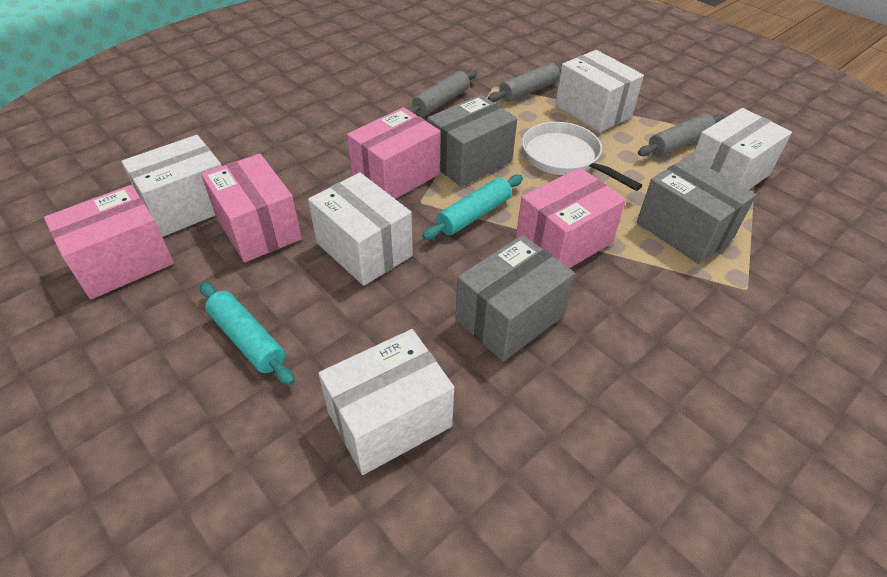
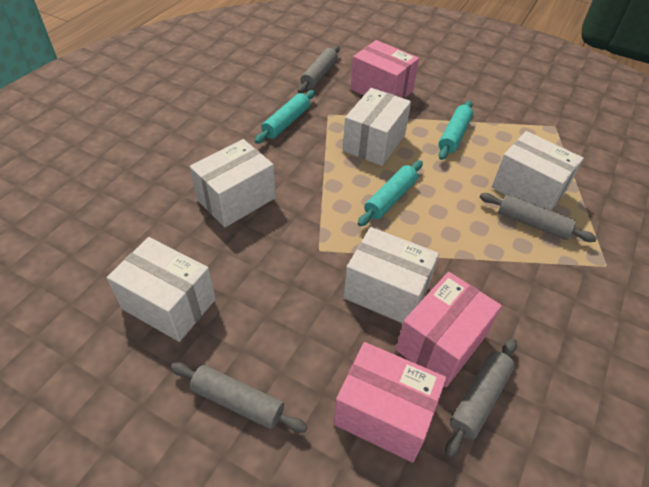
grey box: [427,95,517,187] [456,235,575,362] [637,156,756,264] = 3 -> none = 0
grey rolling pin: [407,70,477,116] [488,63,562,102] [638,114,724,157] = 3 -> [171,363,307,433] [298,45,340,93] [445,338,517,458] [480,193,597,242] = 4
pink box: [44,185,174,299] [201,154,302,262] [347,107,441,199] [516,167,626,268] = 4 -> [334,342,446,463] [351,40,419,99] [396,272,502,387] = 3
turquoise rolling pin: [200,282,295,385] [422,175,523,240] = 2 -> [255,90,315,144] [358,160,423,226] [438,100,473,160] = 3
white pan: [522,122,642,191] = 1 -> none = 0

